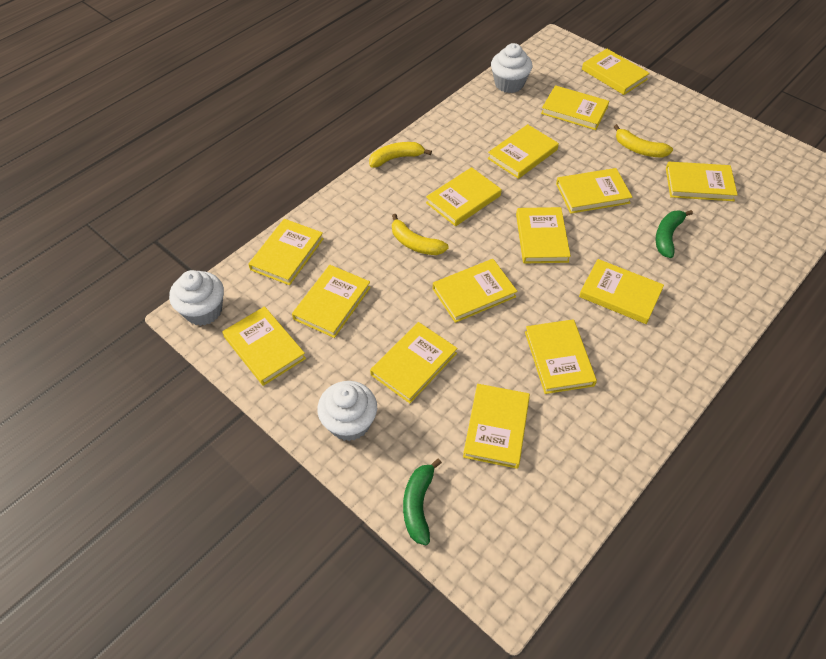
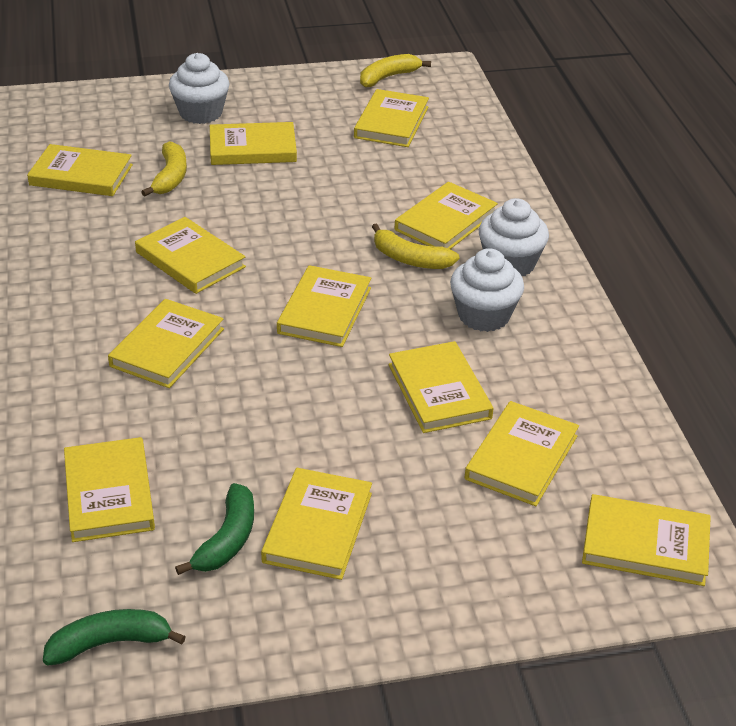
yellow book: [222,306,306,386] [248,219,324,285] [292,265,371,338] [370,322,458,403] [426,167,502,226] [433,259,517,323] [463,384,530,469] [488,124,559,179] [516,207,571,263] [525,319,597,394] [541,85,609,130] [556,168,632,214] [579,259,664,324] [582,49,650,95] [666,162,738,201] = 15 -> [27,144,133,196] [64,437,155,542] [108,299,224,388] [135,217,246,294] [210,122,297,165] [261,468,372,580] [277,265,371,347] [354,89,429,147] [389,341,494,433] [395,182,498,249] [465,401,579,506] [582,494,711,586] = 12

